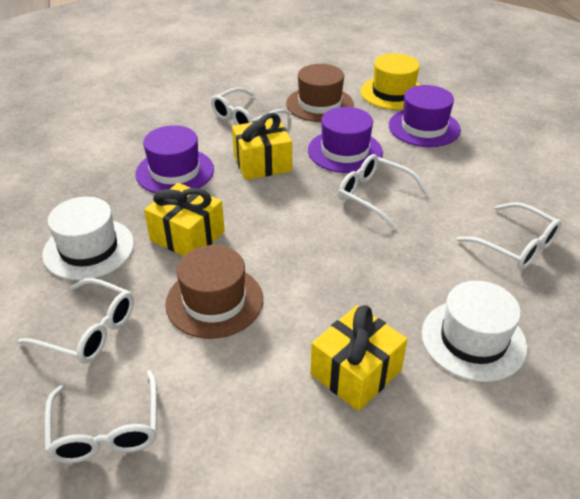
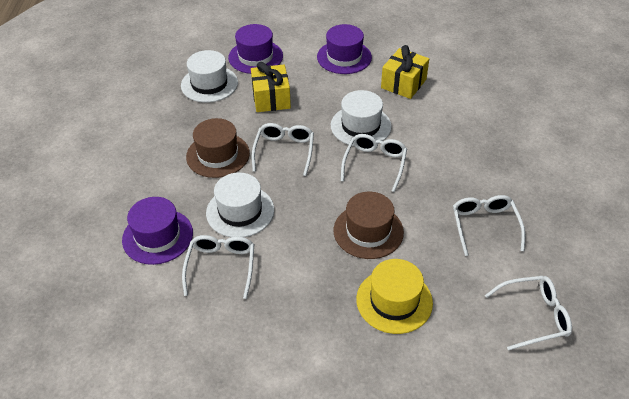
white hat: [42,197,134,280] [422,281,527,382] = 2 -> [181,50,238,103] [206,172,274,237] [331,90,392,146] = 3
yellow gift: [144,183,225,256] [232,113,292,180] [310,305,408,411] = 3 -> [251,62,291,112] [381,45,429,99] = 2

